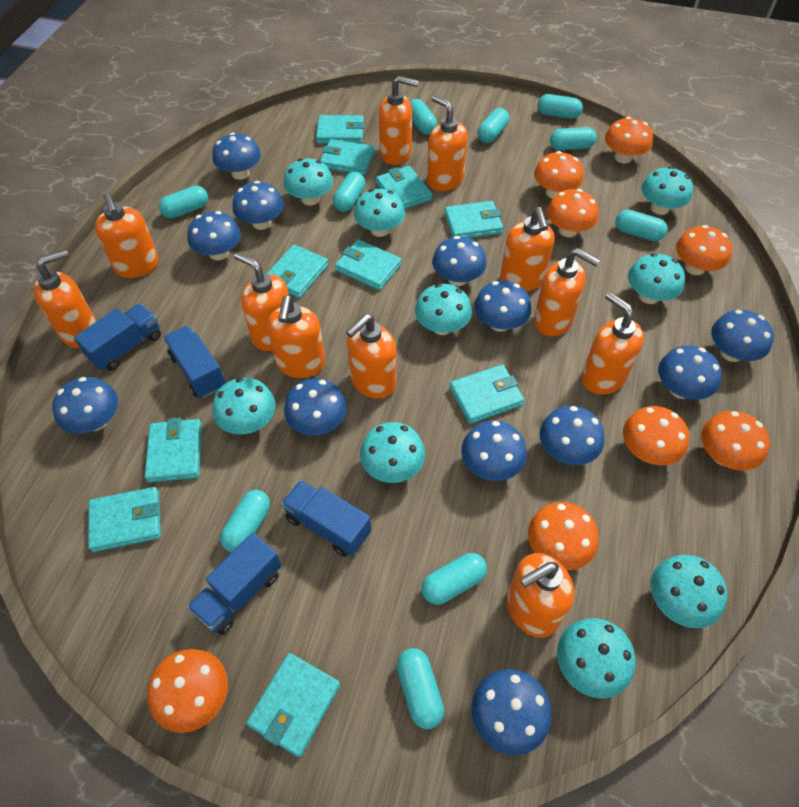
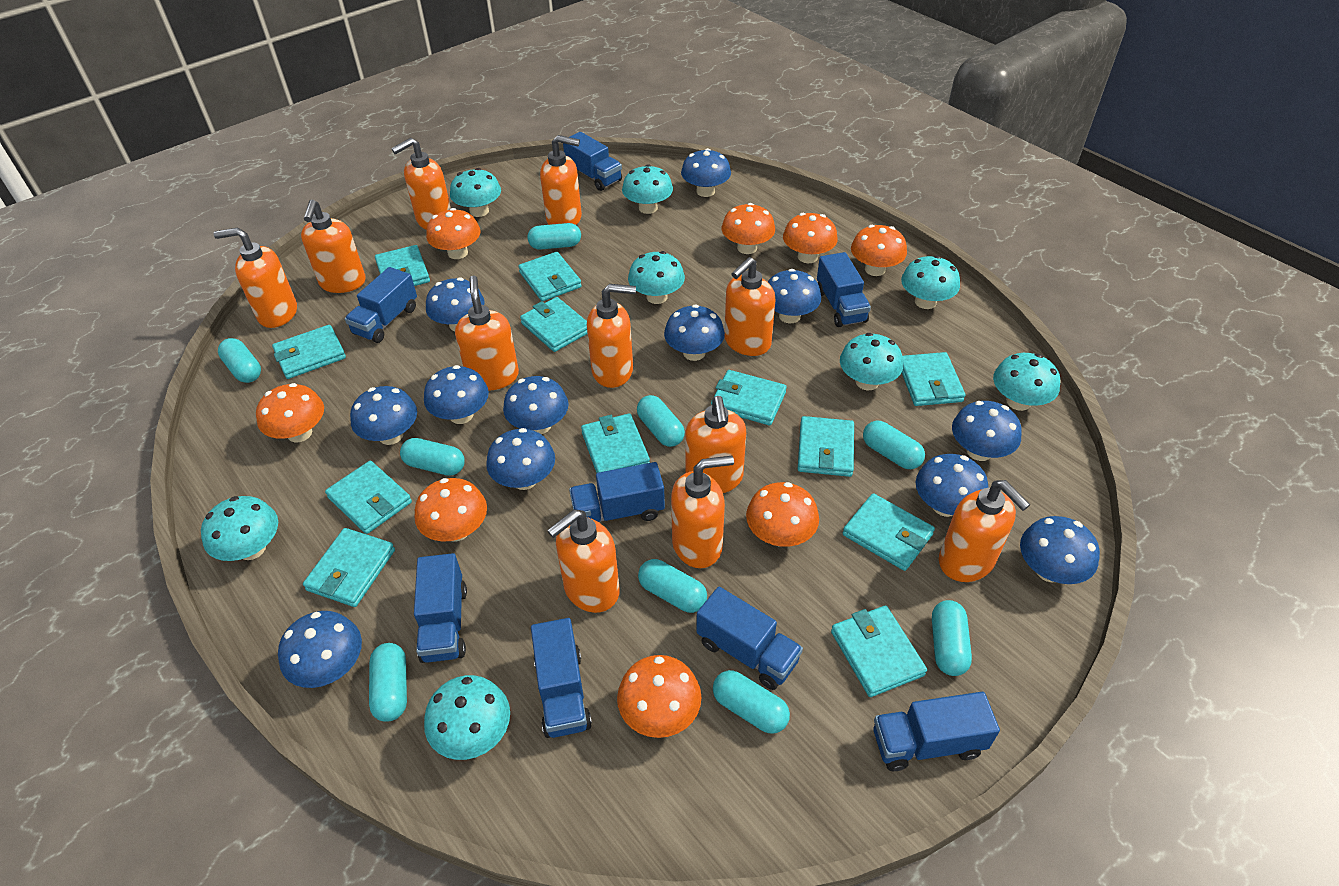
blue truck: [74,303,161,371] [163,325,225,398] [187,533,282,635] [281,480,371,557] = 4 -> [345,267,417,343] [414,553,467,663] [531,618,592,738] [563,132,622,191] [569,462,665,522] [696,587,803,690] [817,252,871,327] [873,692,1000,771] = 8
turquoise capsule: [159,186,208,218] [220,490,270,553] [333,172,365,212] [397,648,444,729] [410,99,437,134] [422,553,487,605] [478,108,509,143] [538,94,583,119] [550,127,597,150] [615,210,668,241] = 10 -> [218,338,261,383] [369,643,407,722] [400,438,465,476] [527,223,581,250] [637,395,685,447] [638,559,707,613] [713,670,790,734] [863,420,925,469] [932,600,972,676] = 9
turquoise mushroom: [212,378,275,434] [283,158,333,206] [354,189,405,237] [360,422,425,483] [415,284,472,335] [557,618,636,698] [628,253,685,304] [641,167,693,215] [651,555,727,628] = 9 -> [201,496,278,561] [424,675,510,760] [450,168,501,217] [622,164,673,214] [628,251,685,304] [840,333,903,391] [901,256,960,309] [993,353,1060,411] = 8
turquoise wallet: [88,487,161,552] [145,418,202,483] [246,653,340,757] [266,244,328,298] [316,115,364,144] [320,139,375,175] [335,239,402,290] [376,166,432,209] [445,201,503,238] [450,364,524,424] = 10 -> [272,325,346,379] [303,528,395,607] [325,461,412,534] [375,245,430,286] [518,252,582,301] [520,297,587,352] [581,413,650,473] [711,370,787,425] [798,416,854,477] [831,606,927,697] [843,493,935,571] [902,352,965,406] = 12

